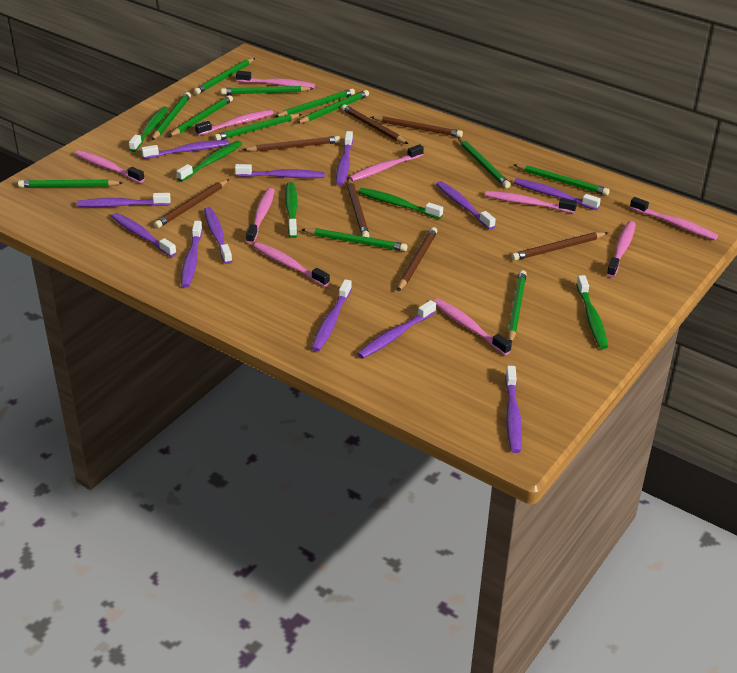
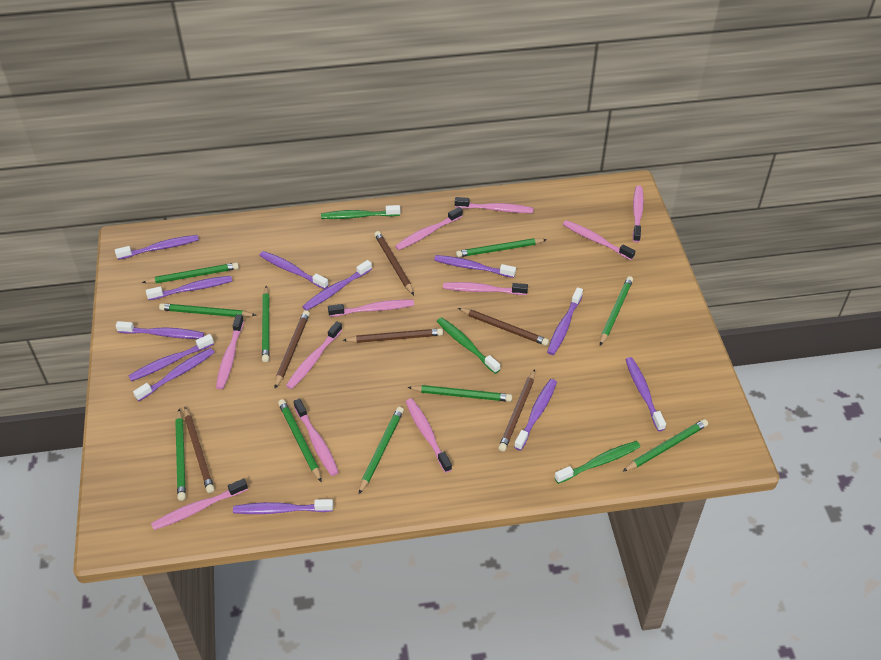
brown pencil: [154,179,229,228] [243,136,340,152] [341,104,408,144] [347,178,370,237] [371,116,463,138] [398,227,438,291] [511,232,608,261] = 7 -> [184,407,214,493] [275,310,310,388] [342,328,443,343] [374,231,414,295] [458,308,549,346] [498,369,535,451] = 6
green pencil: [18,179,123,188] [152,92,191,140] [168,95,233,137] [194,58,255,95] [214,114,302,140] [221,86,314,95] [275,88,355,117] [296,90,369,124] [301,228,407,252] [458,137,511,188] [508,270,527,343] [514,164,610,196] = 12 -> [142,263,239,283] [159,303,256,317] [175,409,186,501] [262,286,269,362] [278,399,322,482] [359,407,404,494] [407,385,512,402] [456,238,547,257] [600,276,633,346] [622,419,708,472] = 10
green toothbrush: [129,107,169,152] [177,141,242,182] [285,182,298,238] [358,188,443,219] [576,275,608,349] = 5 -> [321,205,400,219] [437,317,500,374] [554,441,640,484] = 3
pink toothbrush: [75,150,145,183] [195,110,274,136] [236,71,315,88] [246,188,275,244] [253,242,330,287] [349,144,424,182] [434,298,512,355] [485,191,577,213] [607,221,636,277] [630,197,718,240] = 10 -> [151,478,248,530] [216,314,244,389] [286,321,342,389] [293,399,339,476] [328,300,414,317] [395,207,463,250] [406,399,452,473] [443,282,528,295] [455,197,534,213] [563,220,635,260] [632,185,644,242] = 11

